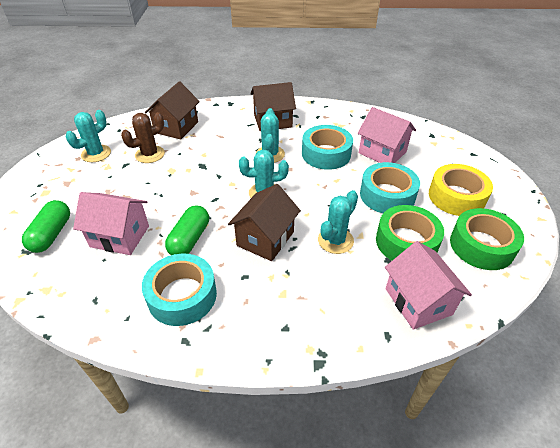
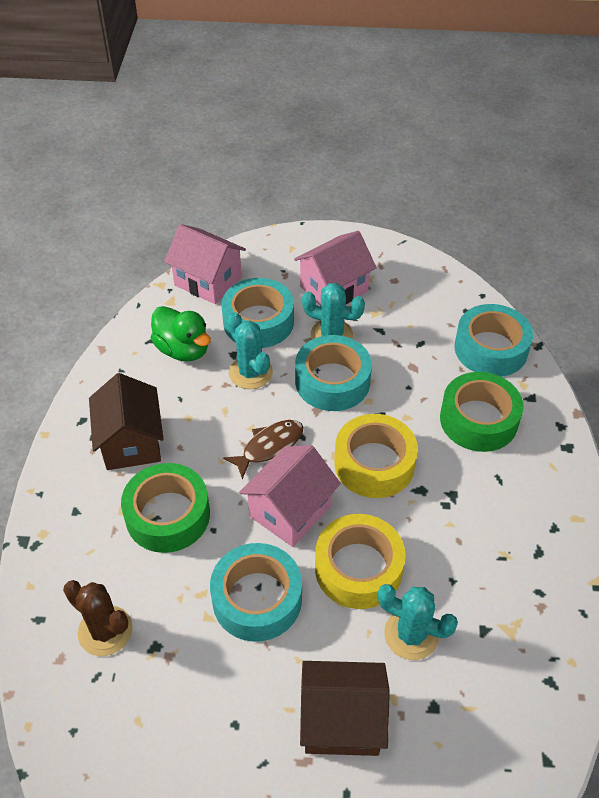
brown fish: none = 0 -> [223,420,303,479] = 1
brown house: [145,81,200,139] [228,184,301,261] [250,82,296,131] = 3 -> [89,373,164,470] [300,661,390,756] = 2
green capsule: [22,200,70,253] [165,205,209,255] = 2 -> none = 0
green duck: none = 0 -> [151,306,211,362] = 1
turquoise cactus: [66,110,111,162] [239,150,289,198] [256,108,285,163] [318,190,358,254] = 4 -> [228,312,273,389] [302,283,365,339] [378,584,458,660] = 3
turquoise tape: [142,254,217,326] [302,125,353,170] [360,162,420,213] = 3 -> [210,543,302,642] [221,278,294,348] [295,335,372,411] [454,304,533,377] = 4
yellow tape: [429,164,493,216] = 1 -> [315,514,406,609] [334,414,418,498] = 2

